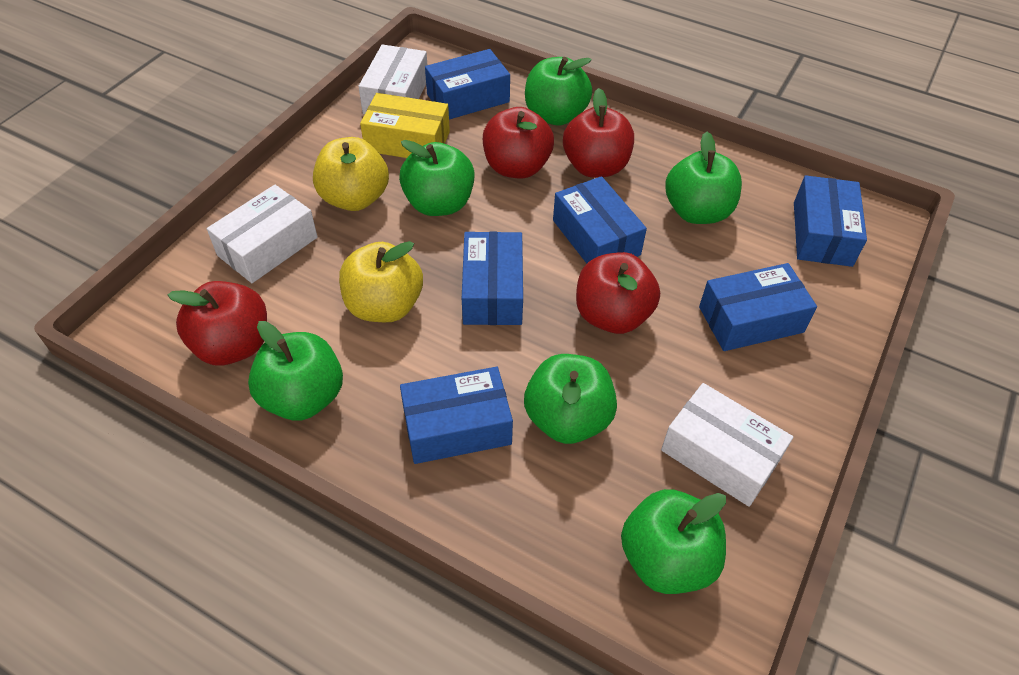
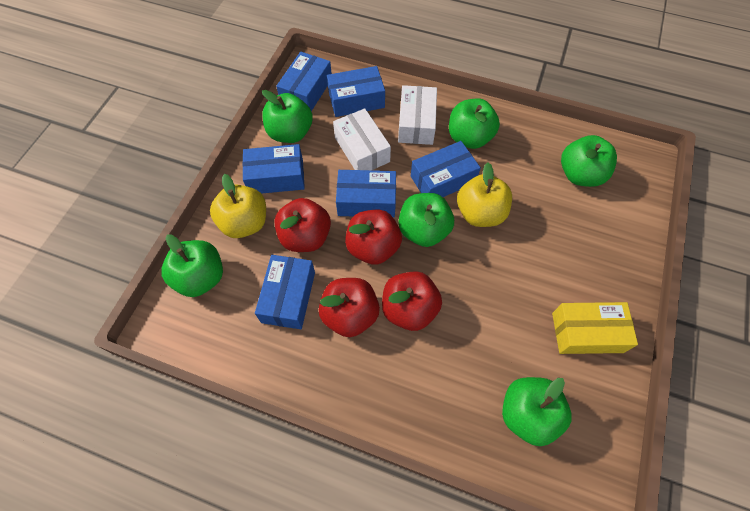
white box: [207,185,317,283] [358,44,427,114] [661,383,793,507] = 3 -> [333,108,391,170] [398,85,437,145] = 2

